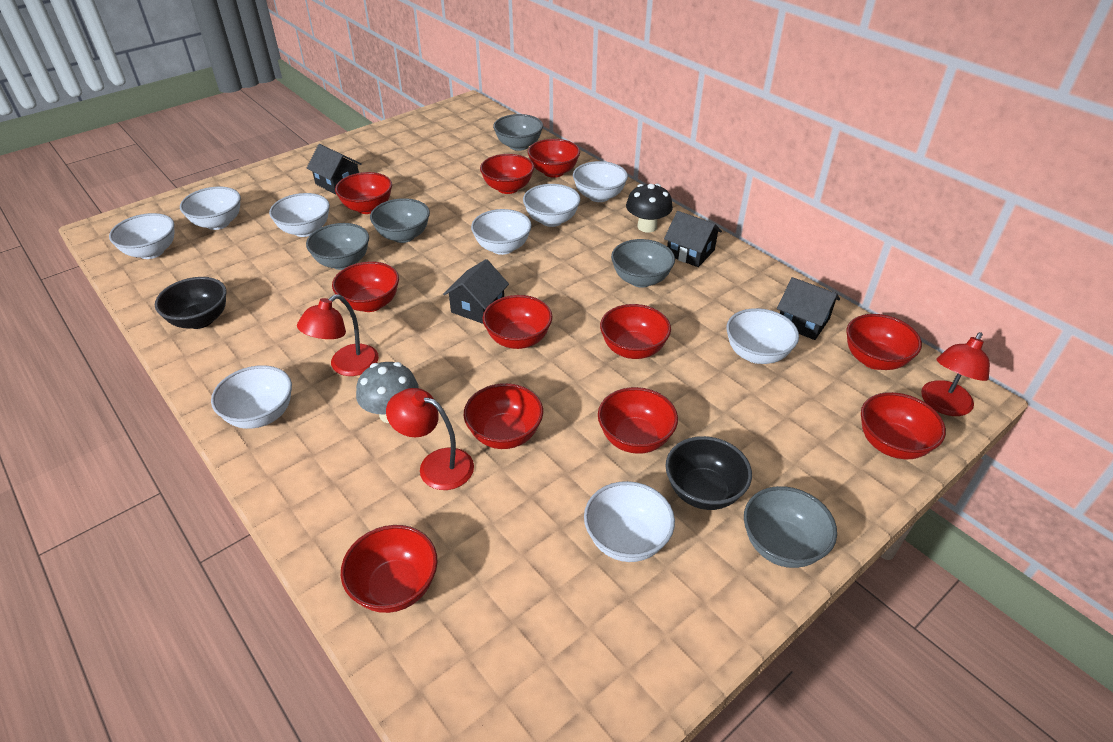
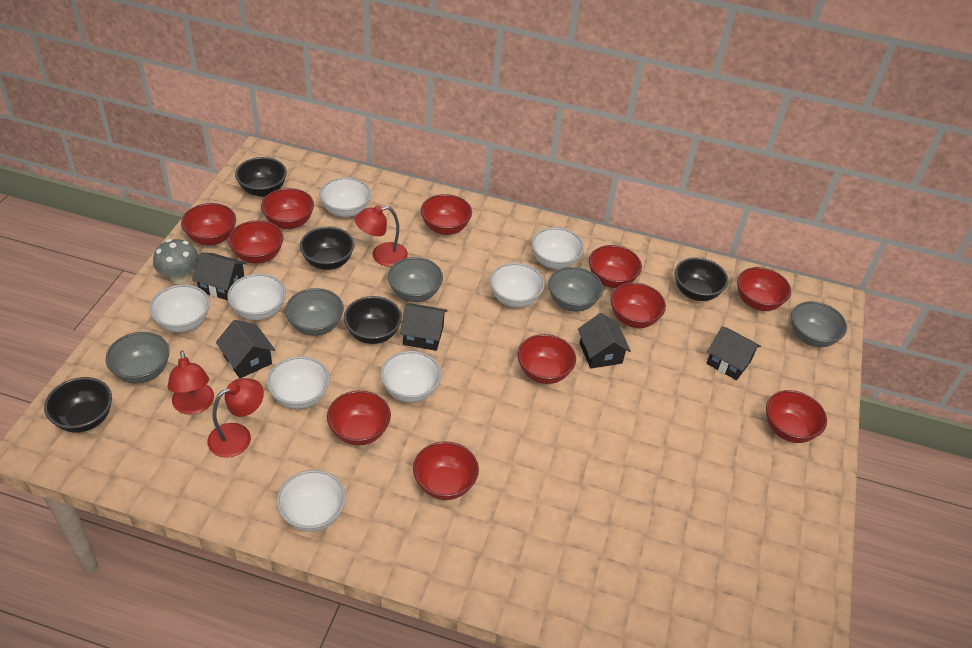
black bowl: [155,277,227,329] [665,436,752,510] = 2 -> [44,377,112,433] [235,157,287,197] [300,227,354,270] [344,296,402,344] [675,257,728,301] = 5
black house: [307,144,362,194] [443,259,509,324] [664,211,722,267] [777,277,840,340] = 4 -> [192,253,247,300] [216,320,275,378] [400,303,448,351] [578,313,631,369] [706,327,761,380] = 5
black mushroom: [626,184,673,232] = 1 -> none = 0
white bowl: [109,213,175,259] [180,187,241,230] [211,365,292,429] [269,193,330,237] [471,209,532,255] [523,184,580,227] [573,161,628,202] [584,481,675,562] [726,308,799,364] = 9 -> [149,285,210,333] [227,274,286,321] [267,356,330,409] [277,470,346,532] [320,177,371,218] [380,351,442,403] [490,263,545,308] [532,227,584,270] = 8

